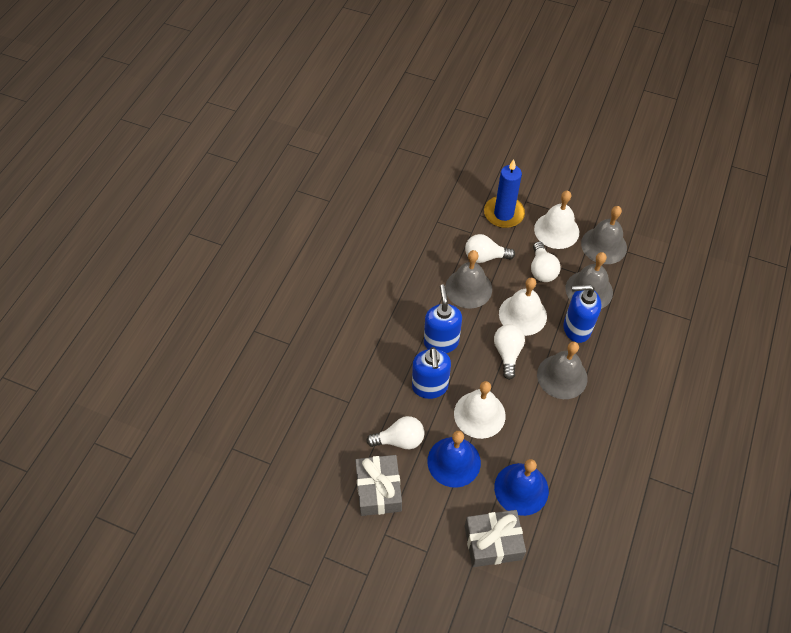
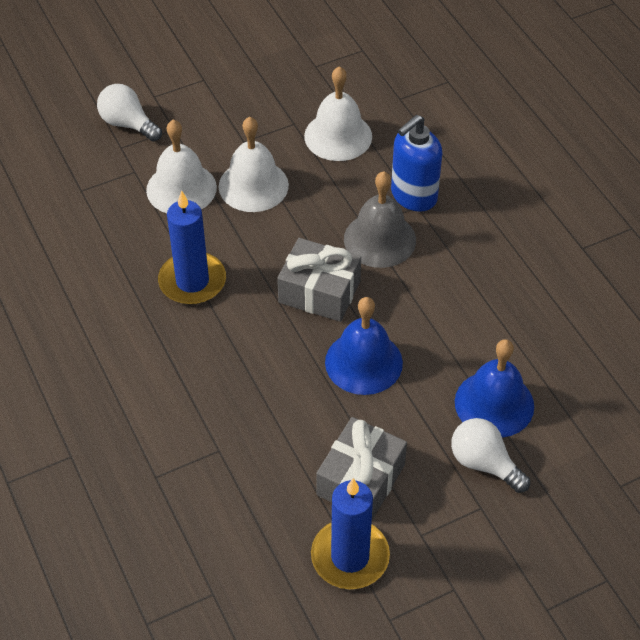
blue candle: [484,159,525,228] = 1 -> [158,191,226,305] [311,478,390,589] = 2
blue soap dispenser: [412,347,451,399] [424,284,462,353] [563,284,601,343] = 3 -> [391,115,442,212] = 1
grey bell: [445,250,492,309] [537,342,588,399] [566,252,613,309] [581,206,627,264] = 4 -> [344,171,416,268] = 1
white light bulb: [366,416,425,449] [465,234,515,263] [494,324,525,380] [531,241,561,282] = 4 -> [97,84,162,142] [451,418,530,493] = 2

